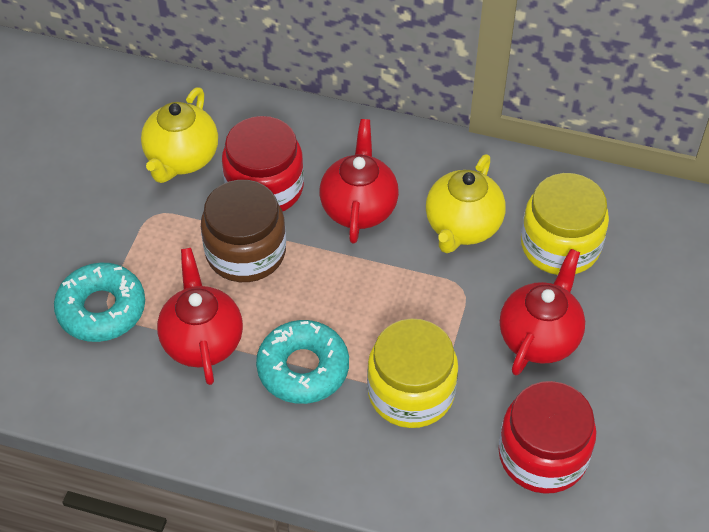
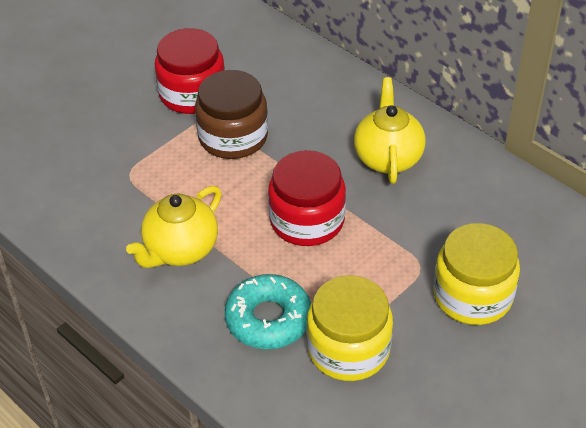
red teapot: [157,248,243,385] [320,119,399,243] [500,249,585,376] = 3 -> none = 0
turquoise donut: [54,262,145,342] [256,320,349,404] = 2 -> [225,274,311,349] = 1

